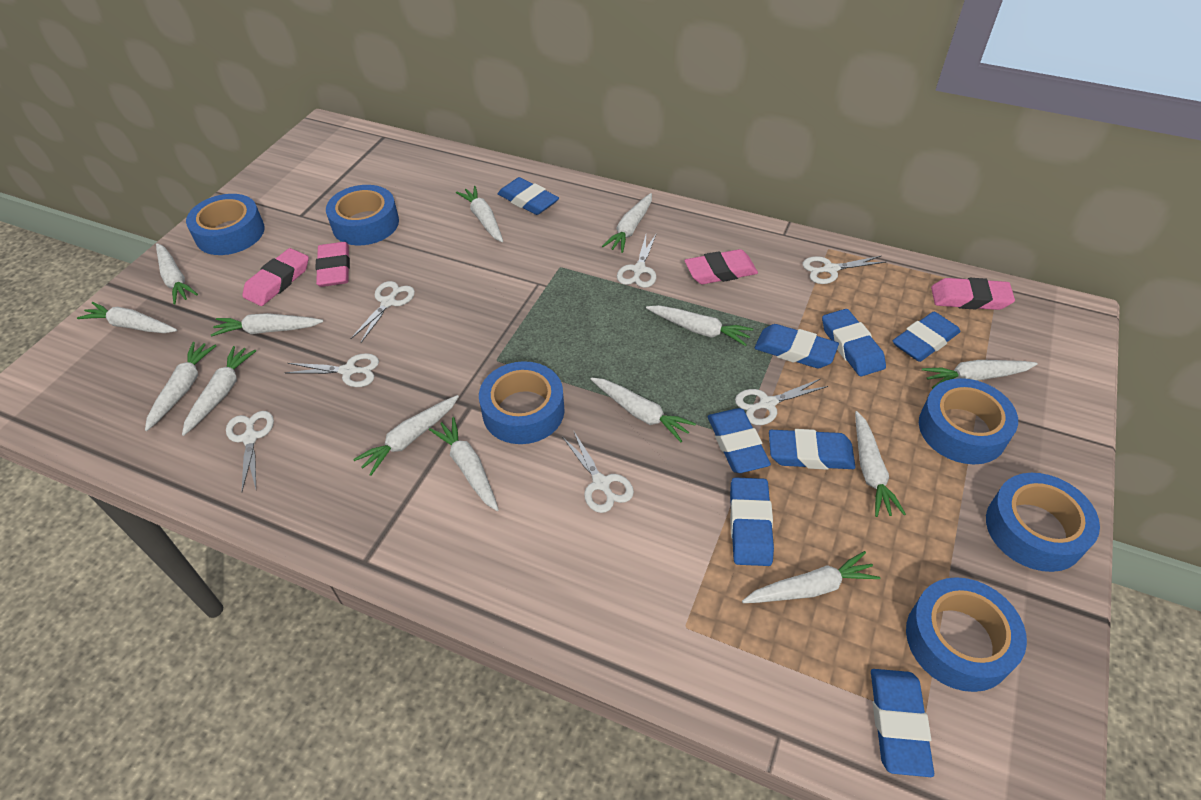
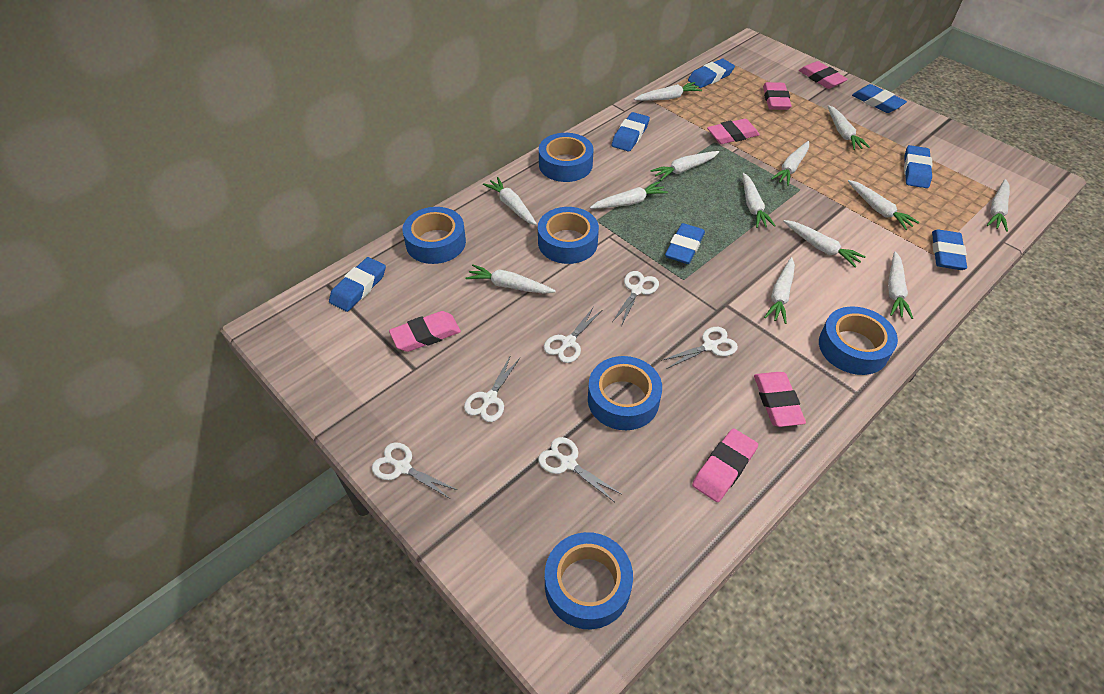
blue eraser: [498,177,559,215] [708,408,771,473] [730,477,774,566] [755,324,839,369] [769,429,856,470] [822,309,886,376] [871,669,934,777] [893,312,961,362] = 8 -> [329,257,386,312] [612,112,650,152] [665,223,705,264] [688,59,735,88] [852,84,907,113] [904,145,933,188] [932,229,967,270] = 7
pink eraser: [242,248,309,306] [315,242,350,287] [685,249,758,284] [931,278,1015,310] = 4 -> [389,311,461,352] [692,428,758,502] [707,119,760,144] [754,372,806,427] [763,82,791,110] [799,61,848,89] = 6
white carrot: [77,302,177,333] [145,342,216,431] [156,243,198,305] [182,346,256,436] [211,313,323,337] [353,395,459,476] [429,417,499,511] [456,186,503,242] [591,378,696,442] [602,193,652,253] [646,305,753,346] [742,551,880,603] [855,411,906,517] [922,360,1038,389] = 14 -> [466,265,556,294] [483,177,537,225] [590,181,668,209] [634,82,702,101] [650,151,719,181] [743,173,775,228] [764,257,795,324] [771,141,809,186] [783,220,866,268] [828,105,870,150] [848,180,919,230] [888,251,913,319] [987,179,1010,232] = 13
white scissors: [226,411,274,491] [285,353,379,387] [351,281,415,343] [563,430,634,513] [617,235,656,288] [735,379,828,425] [803,256,886,284] = 7 -> [372,442,457,499] [464,355,520,422] [538,437,621,502] [544,307,602,363] [612,271,659,326] [661,327,738,369] = 6

